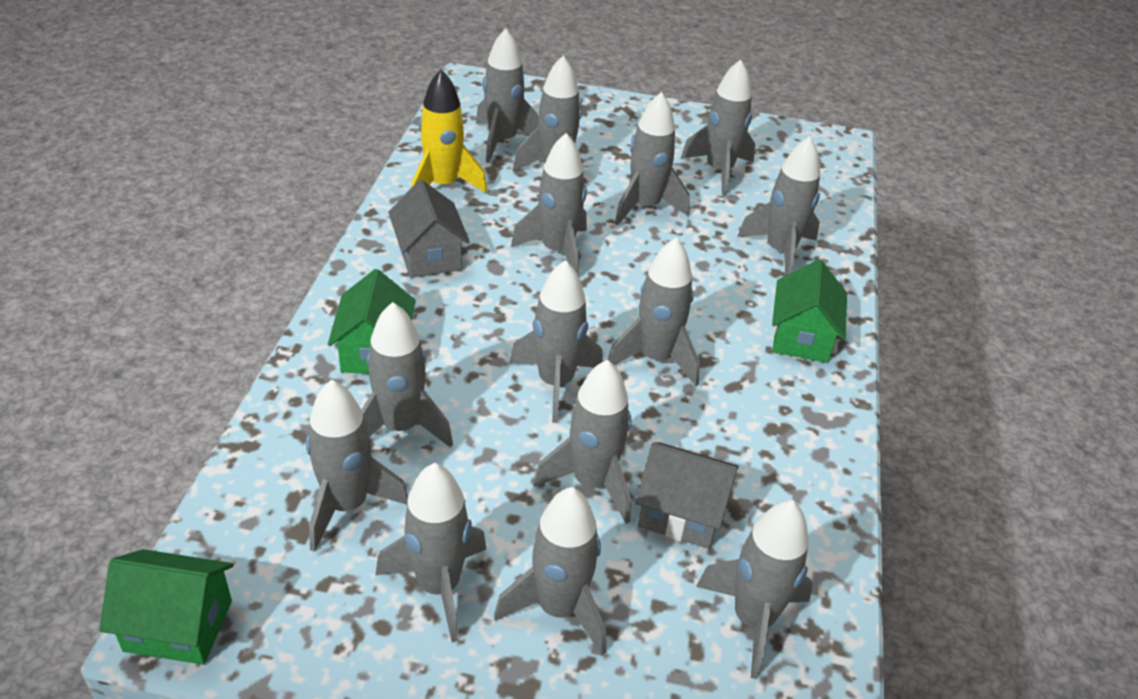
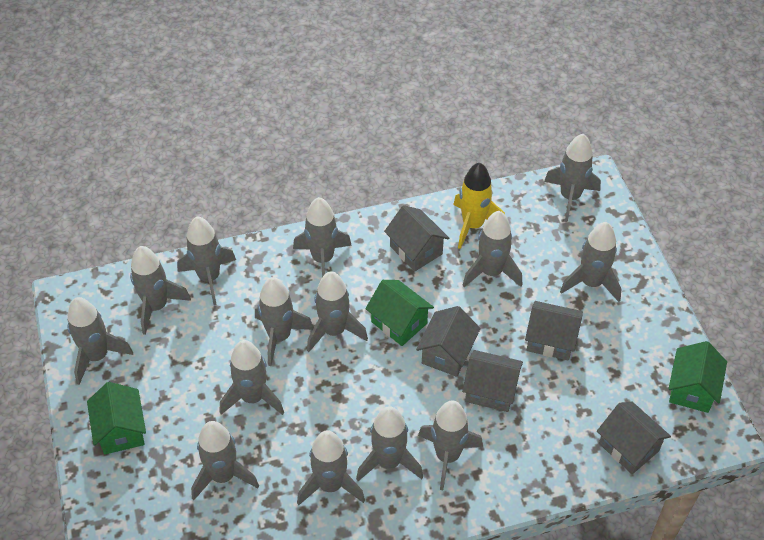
grey house: [388,180,470,278] [635,442,739,549] = 2 -> [384,205,449,272] [416,306,481,377] [462,350,523,412] [525,301,583,361] [597,402,671,474] = 5

